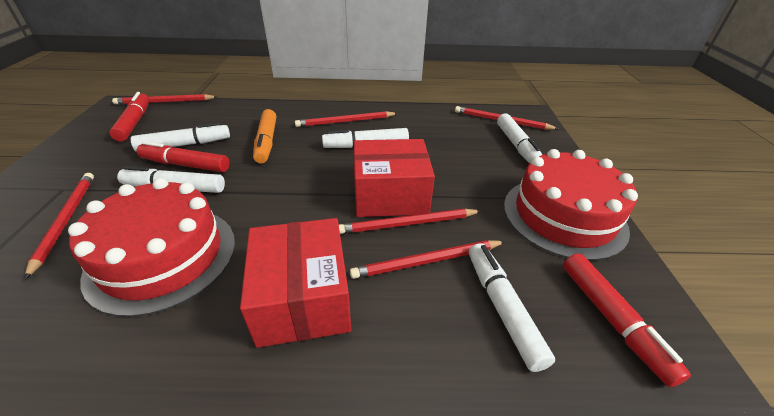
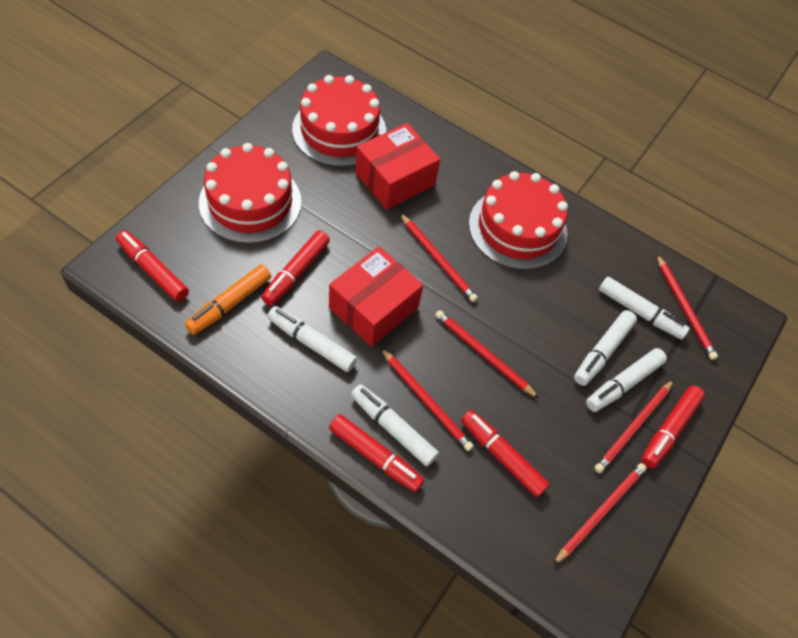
red cake: [68,178,235,317] [504,149,638,261] = 2 -> [199,143,302,244] [292,75,386,167] [469,171,568,270] = 3
red marker: [109,92,150,141] [136,141,230,172] [563,253,691,387] = 3 -> [116,230,189,302] [261,230,330,306] [329,414,424,492] [461,410,550,497] [641,386,705,469] = 5

